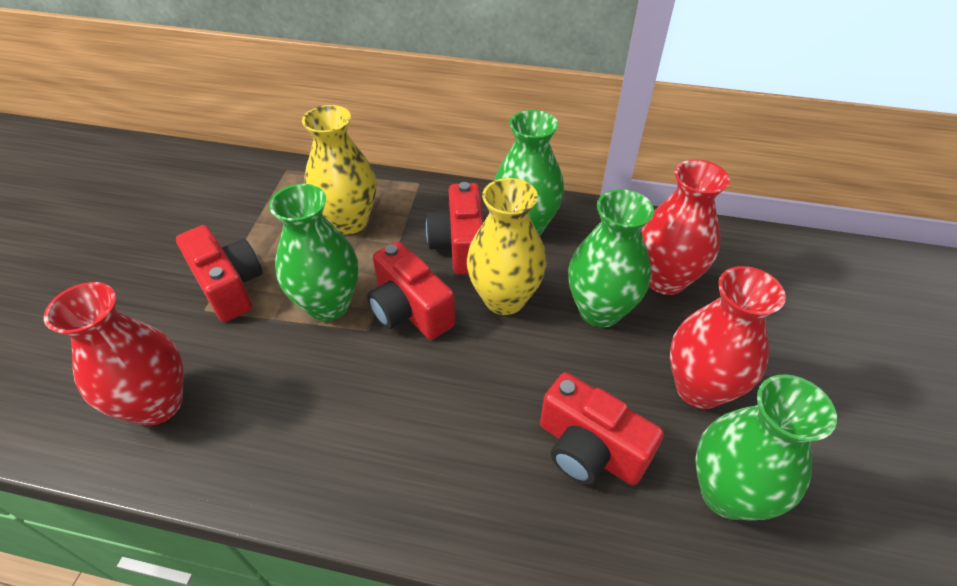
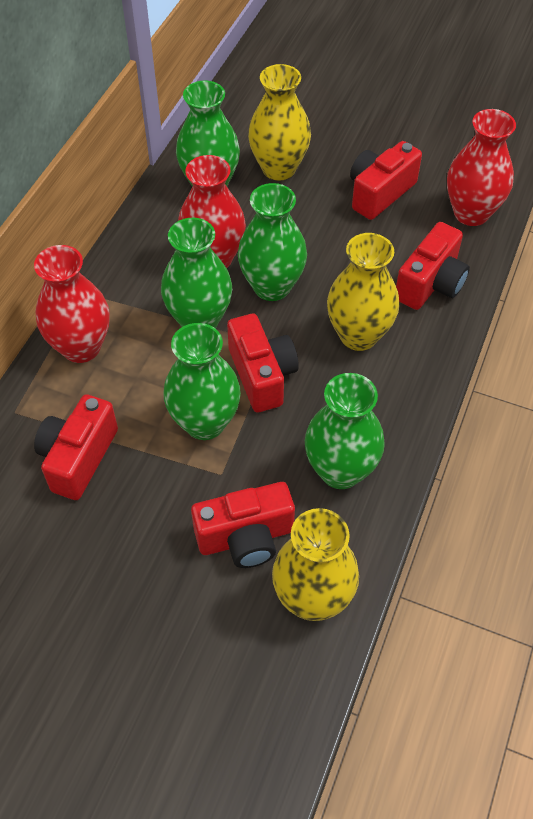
green vase: [269,184,358,321] [494,110,564,236] [568,189,654,327] [695,374,837,521] = 4 -> [161,218,232,328] [164,323,241,440] [176,81,240,186] [238,183,307,301] [305,373,385,489] = 5
red camera: [176,225,263,322] [367,241,455,340] [426,182,484,275] [540,372,664,485] = 4 -> [34,394,118,500] [191,482,295,568] [227,314,299,413] [350,141,422,220] [396,222,470,310] = 5
yellow vase: [302,105,376,234] [467,178,547,315] = 2 -> [248,64,311,181] [272,508,359,621] [327,233,399,351] = 3

